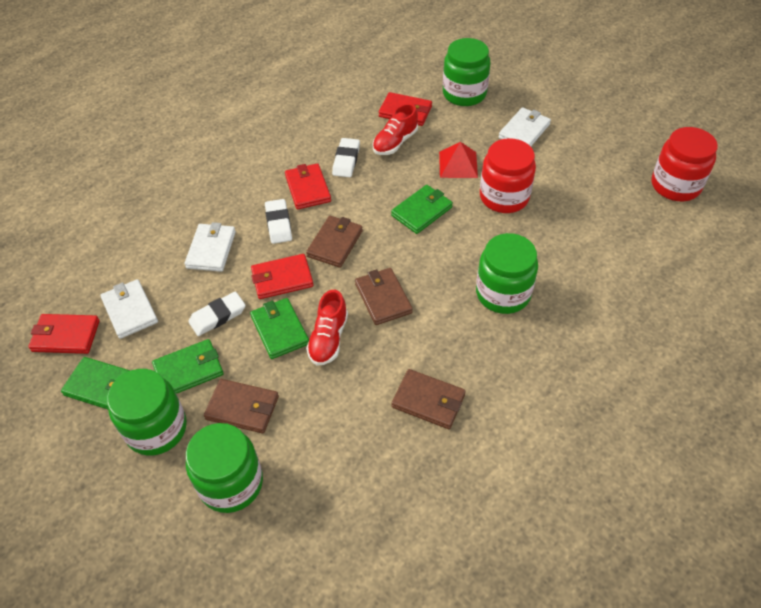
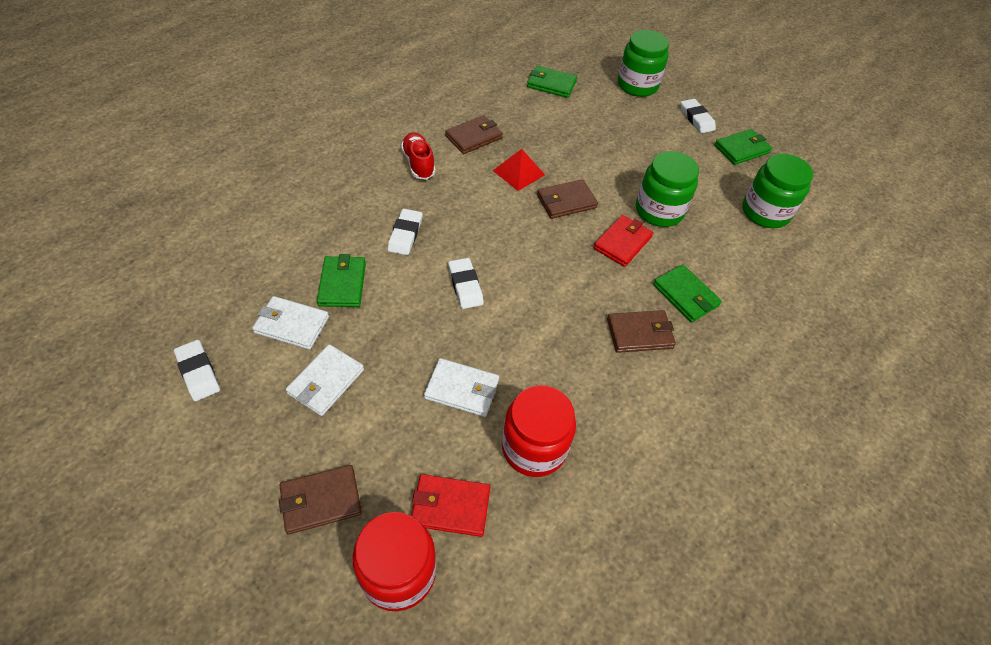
green jar: [107,369,187,456] [186,423,263,513] [443,38,490,106] [476,233,538,314] = 4 -> [618,30,669,97] [636,151,699,227] [742,154,813,228] = 3
red shoe: [306,290,348,366] [373,103,418,155] = 2 -> [401,132,436,180] = 1
red wallet: [28,314,100,354] [251,254,314,299] [285,163,331,210] [379,92,432,126] = 4 -> [411,474,490,537] [593,215,653,267] = 2
white eraser: [188,291,246,336] [265,199,292,244] [332,138,360,177] = 3 -> [174,340,220,401] [388,209,423,255] [448,258,484,309] [681,99,716,133] = 4

